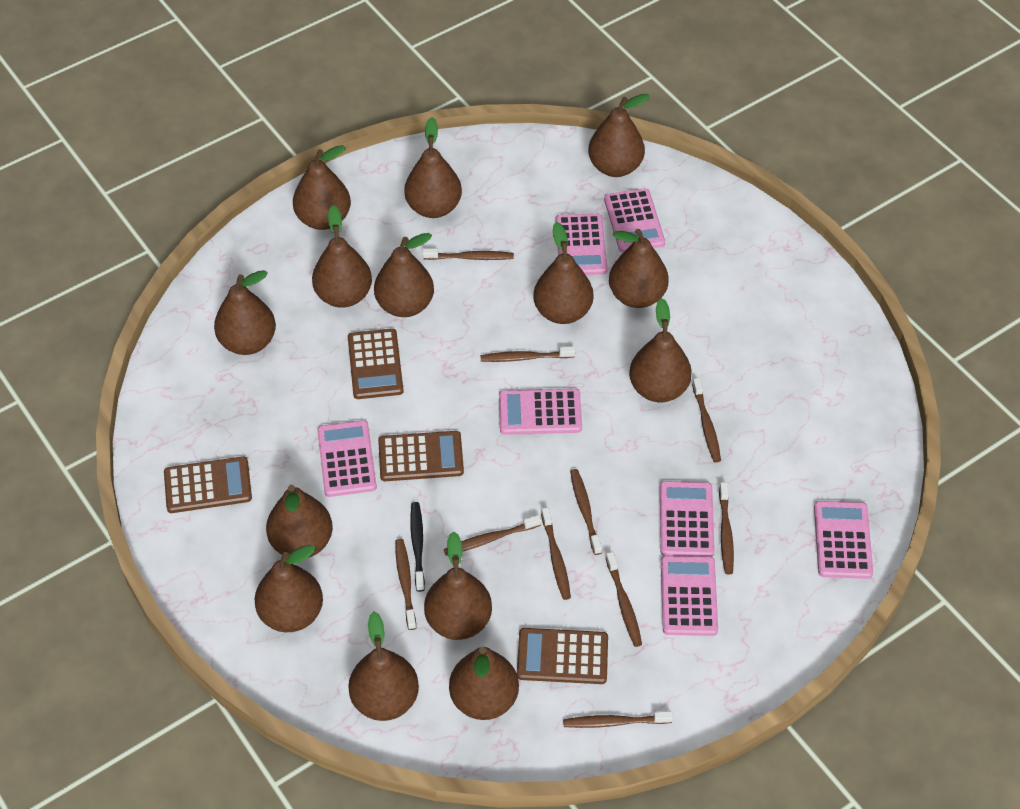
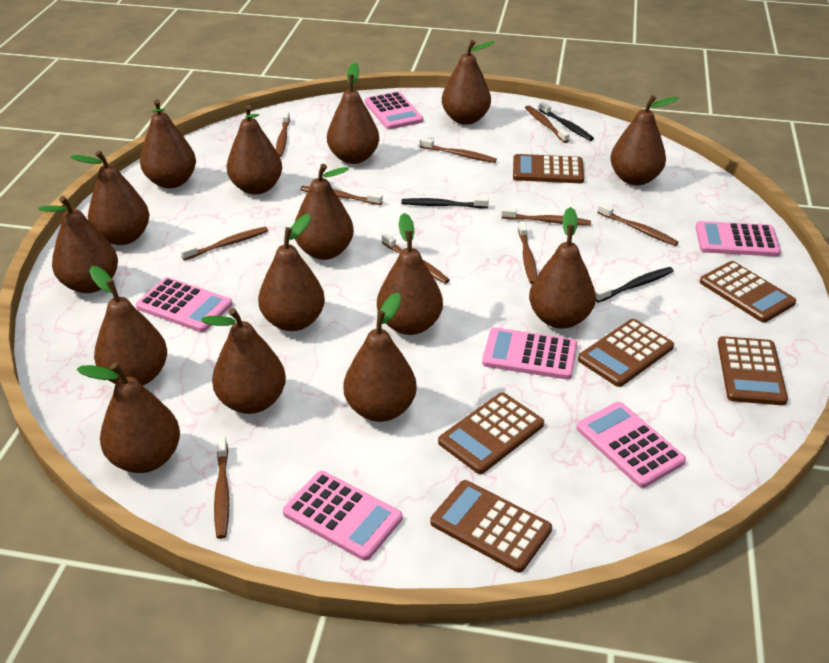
black toothbrush: [410,502,425,592] = 1 -> [401,197,489,208] [539,102,594,141] [595,267,674,303] = 3
brown calculator: [164,456,252,513] [348,329,404,399] [378,431,464,481] [517,628,608,684] = 4 -> [430,480,552,573] [438,393,544,474] [513,154,584,183] [578,319,674,387] [700,261,796,323] [718,336,788,405] = 6
brown pear: [214,270,276,355] [255,545,323,632] [266,485,333,558] [293,145,351,230] [312,205,372,308] [348,612,419,721] [374,233,434,317] [404,117,462,218] [424,531,492,640] [449,647,519,720] [533,222,593,324] [588,94,650,177] [609,229,669,308] [629,298,692,402] = 14 -> [38,196,118,293] [71,150,149,245] [77,363,180,473] [89,266,167,385] [140,99,196,188] [201,308,286,414] [227,105,282,195] [258,214,325,331] [295,164,354,260] [327,63,379,164] [343,293,417,422] [377,213,443,335] [442,40,495,125] [529,207,596,329] [610,95,679,185] = 15
pink calculator: [317,420,377,497] [499,389,582,435] [555,214,607,275] [604,188,665,253] [660,481,715,557] [661,556,718,636] [814,501,873,579] = 7 -> [136,277,232,332] [283,471,402,561] [365,91,423,129] [482,327,577,380] [576,402,686,488] [695,221,781,256] = 6

